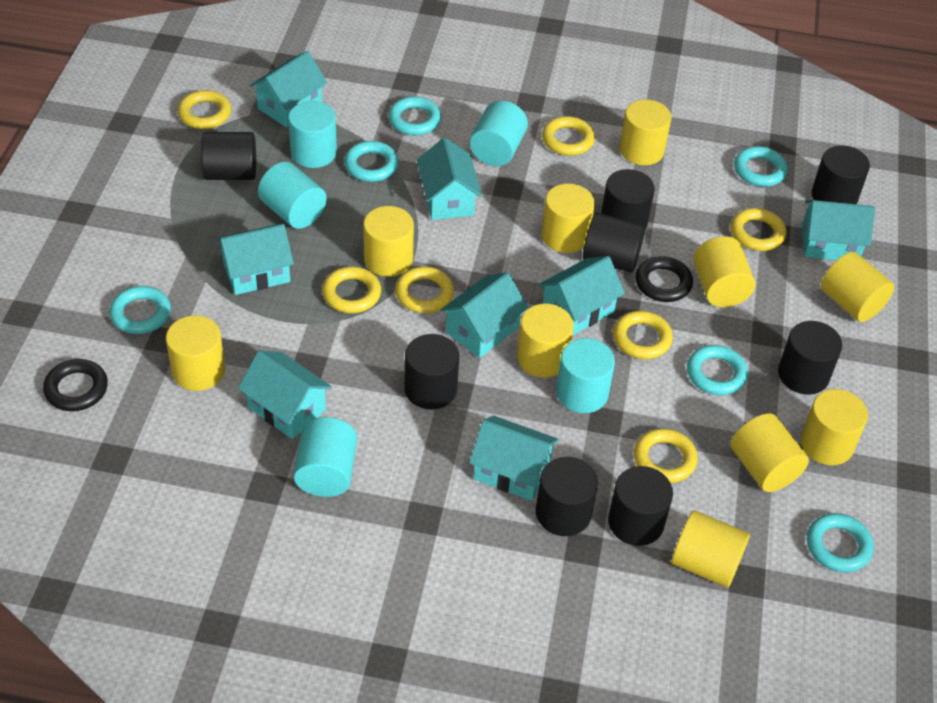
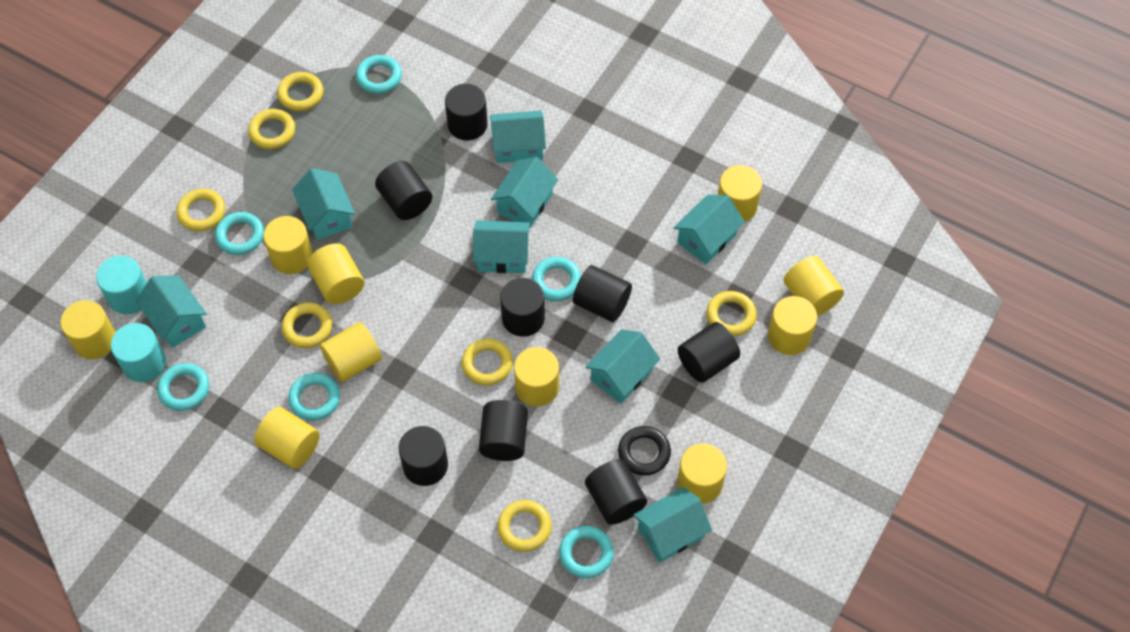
black ring: [43,359,108,411] [635,256,693,302] = 2 -> [618,426,671,476] = 1
turquoise cylinder: [258,162,327,229] [288,101,337,168] [294,417,357,497] [470,101,528,166] [556,338,615,413] = 5 -> [96,256,147,314] [111,323,166,382] = 2

